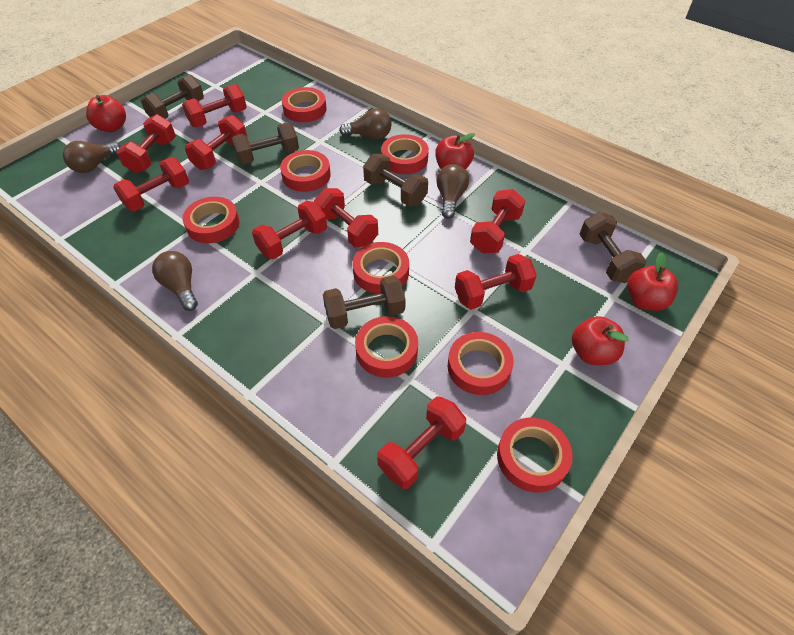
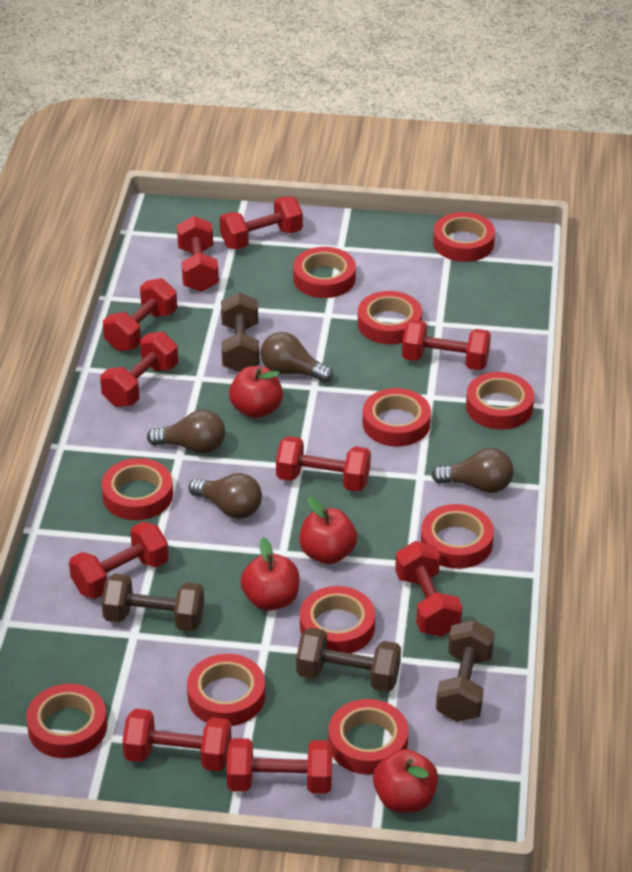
brown dumbbell: [141,75,204,119] [232,123,299,165] [323,275,406,329] [363,154,428,206] [579,212,646,283] = 5 -> [101,573,204,632] [221,292,260,372] [296,628,401,692] [436,620,495,722] = 4
red dumbbell: [113,157,189,211] [116,114,176,173] [182,84,247,127] [185,115,247,170] [252,201,327,259] [314,188,378,248] [377,397,466,489] [455,254,537,310] [470,189,525,253] = 9 -> [69,521,169,599] [100,332,178,407] [103,278,177,351] [122,709,232,771] [177,216,219,292] [220,196,303,250] [227,738,332,794] [276,436,371,492] [395,541,462,637] [402,320,491,370] = 10
red tape: [182,197,240,243] [280,150,331,192] [282,87,327,122] [353,242,409,294] [355,316,418,378] [381,134,429,174] [448,332,514,395] [497,418,573,493] = 8 -> [26,684,107,758] [101,458,173,520] [187,654,265,726] [293,247,356,298] [300,586,375,654] [329,699,409,775] [358,291,422,344] [363,388,431,447] [421,504,494,569] [433,212,495,262] [466,372,534,430] = 11

